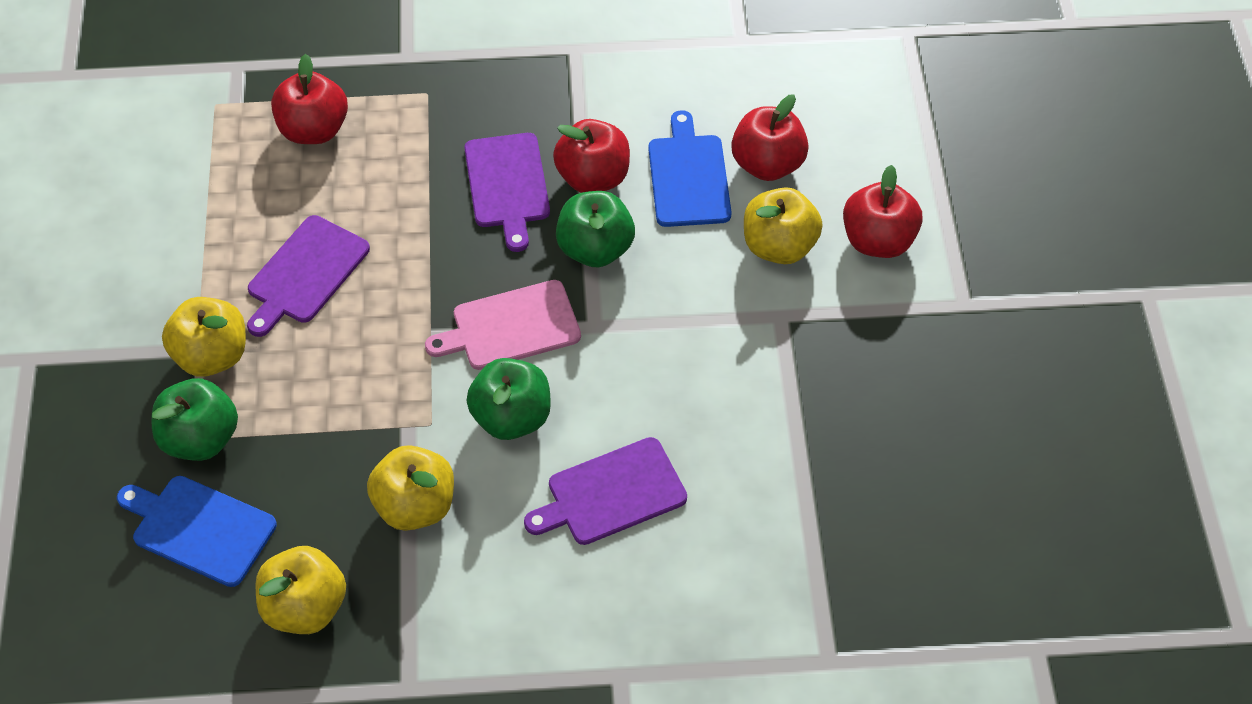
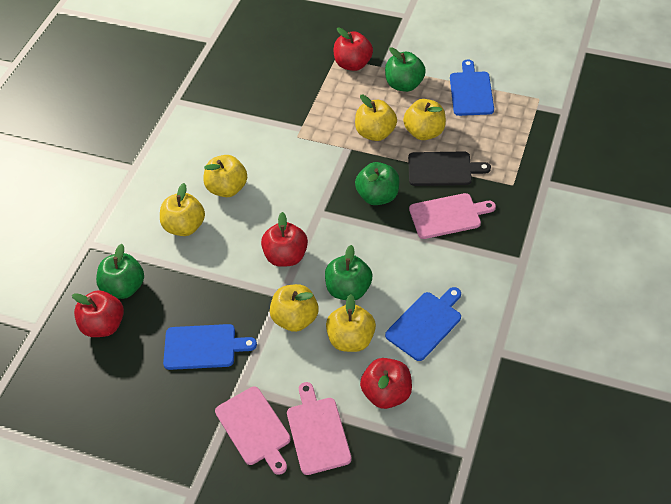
black cutting board: none = 0 -> [408,152,491,186] = 1
blue cutting board: [117,476,277,587] [648,110,732,227] = 2 -> [163,324,257,370] [385,287,461,361] [450,59,494,116] = 3
green apple: [152,378,238,461] [466,358,551,440] [556,191,635,268] = 3 -> [96,244,144,299] [325,245,373,300] [355,162,399,205] [385,47,426,92] = 4
pink cutting board: [425,280,581,370] = 1 -> [215,387,291,475] [287,382,352,475] [409,193,496,239] = 3
purple cutting board: [247,215,370,337] [464,133,550,252] [524,437,687,545] = 3 -> none = 0
yellow apple: [162,297,246,376] [255,546,346,634] [367,445,454,531] [744,187,823,264] = 4 -> [160,183,205,236] [203,155,247,197] [270,284,319,332] [326,294,376,352] [355,95,397,141] [403,99,446,140] = 6

